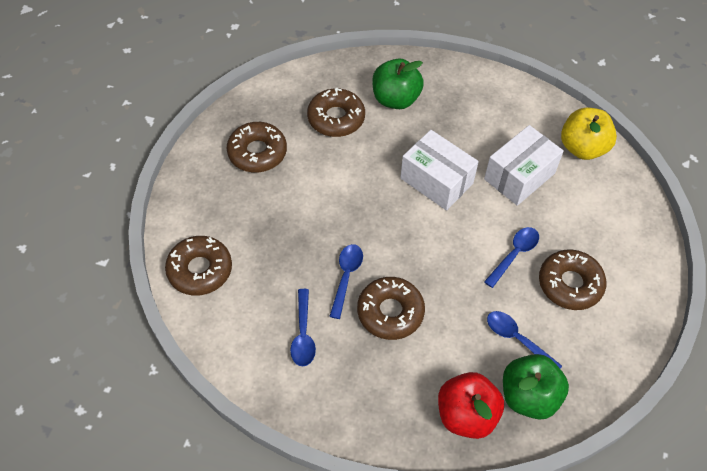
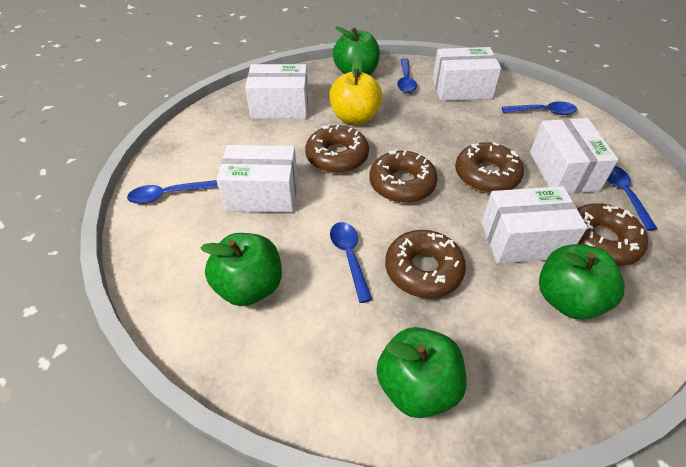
blue spoon: [290,289,316,366] [329,244,363,319] [484,227,539,288] [487,311,562,368] = 4 -> [127,180,218,204] [330,222,372,303] [397,58,417,93] [502,101,577,115] [607,166,658,231] = 5
green apple: [372,59,424,109] [503,354,569,420] = 2 -> [201,233,282,306] [333,26,380,75] [376,327,466,418] [539,244,624,320] = 4
red apple: [438,372,504,439] = 1 -> none = 0
white box: [400,130,479,211] [484,125,564,206] = 2 -> [217,145,298,213] [245,64,309,119] [433,47,501,101] [481,186,587,264] [530,118,619,194] = 5

